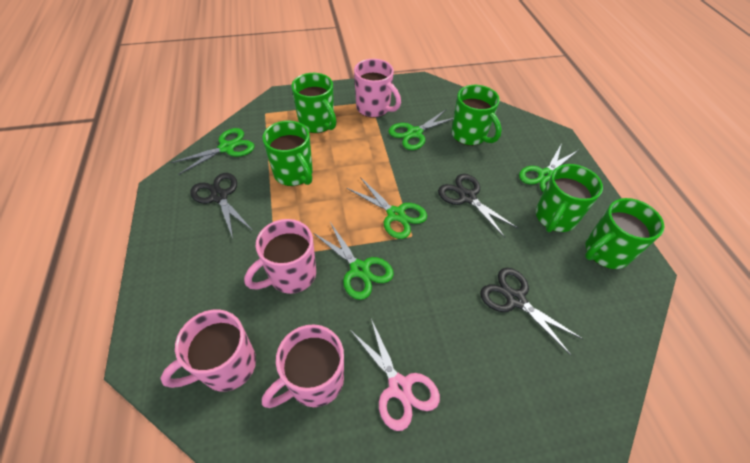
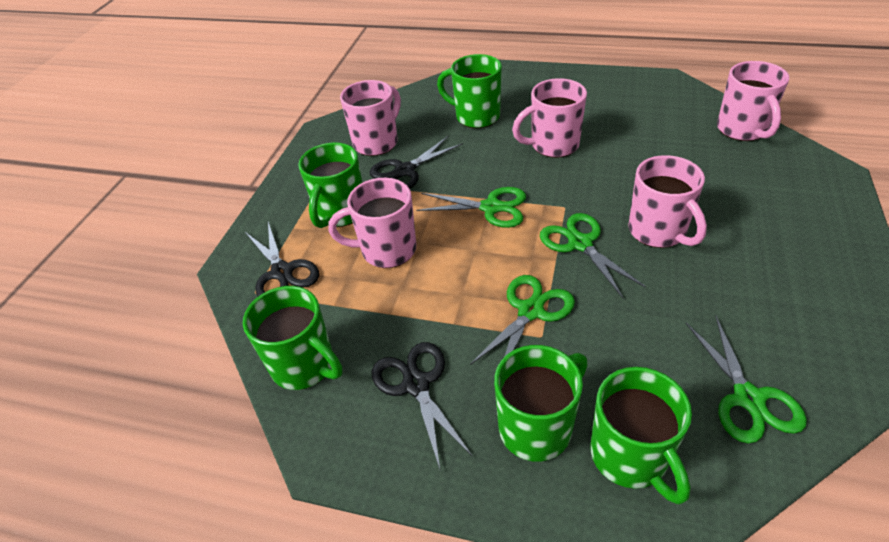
green scissors: [171,128,254,175] [313,222,394,300] [347,177,427,239] [389,110,453,150] [519,143,578,192] = 5 -> [416,187,526,228] [470,275,575,365] [540,213,646,298] [686,316,807,443] = 4
pink mug: [160,310,256,392] [244,219,316,294] [262,324,344,408] [354,59,401,118] = 4 -> [328,178,416,268] [340,80,401,156] [512,78,587,158] [628,155,707,248] [717,61,789,141] = 5
pink scissors: [350,319,440,431] = 1 -> none = 0

